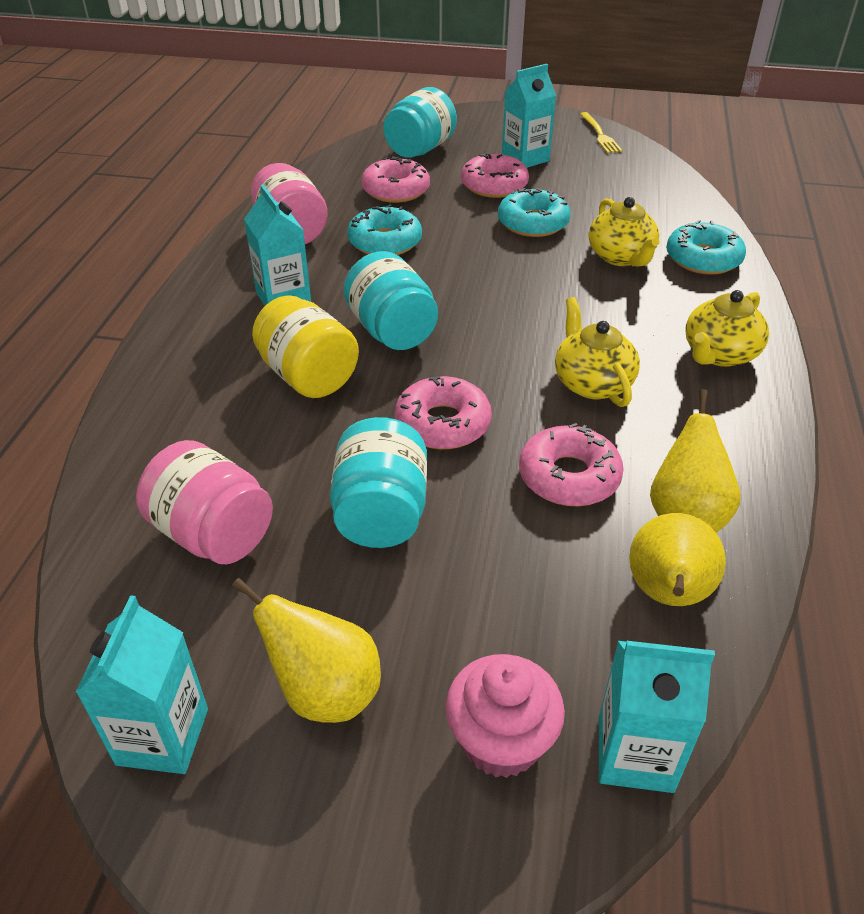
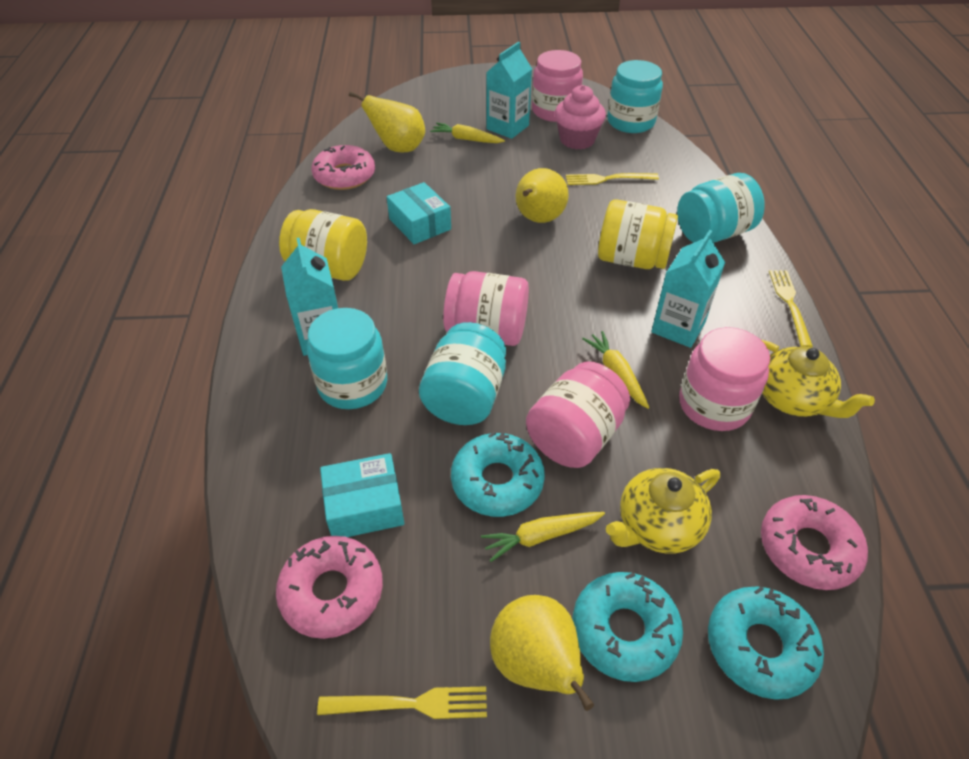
pink donut: [361,156,430,203] [395,376,492,449] [461,153,529,198] [519,423,624,506] = 4 -> [276,536,383,639] [312,145,375,190] [761,495,868,590] = 3
pink jar: [136,440,273,564] [251,163,328,244] = 2 -> [443,271,529,346] [526,362,630,468] [532,50,583,122] [679,327,770,431] = 4
turquoise box: none = 0 -> [320,453,404,537] [387,182,451,244] = 2
turquoise carton: [75,595,208,774] [244,185,311,306] [502,64,556,168] [599,641,715,793] = 4 -> [281,238,338,356] [486,42,532,139] [651,230,725,348] = 3
turquoise jar: [330,417,427,548] [344,251,438,350] [383,87,457,158] = 3 -> [307,308,387,409] [419,322,506,425] [607,60,663,133] [677,173,765,243] = 4
yellow carrot: none = 0 -> [430,123,505,143] [481,512,605,562] [582,331,649,409] = 3
yellow fork: [580,112,622,153] = 1 -> [317,686,487,719] [566,173,659,185] [769,270,813,347] = 3
yellow jar: [252,295,359,398] = 1 -> [279,209,367,281] [598,199,678,269] = 2
yellow teapot: [555,297,640,407] [589,197,660,266] [685,290,769,367] = 3 -> [606,468,720,554] [761,340,875,418] = 2

